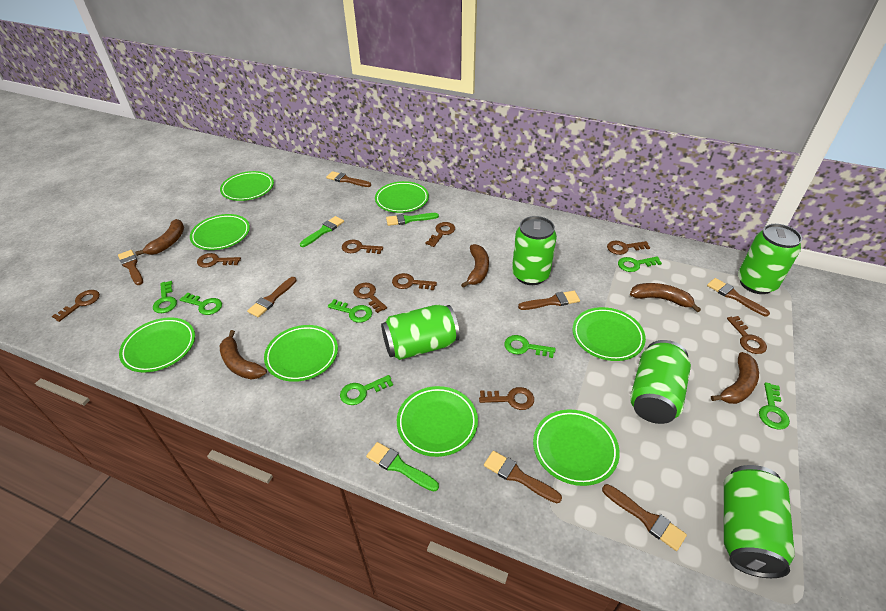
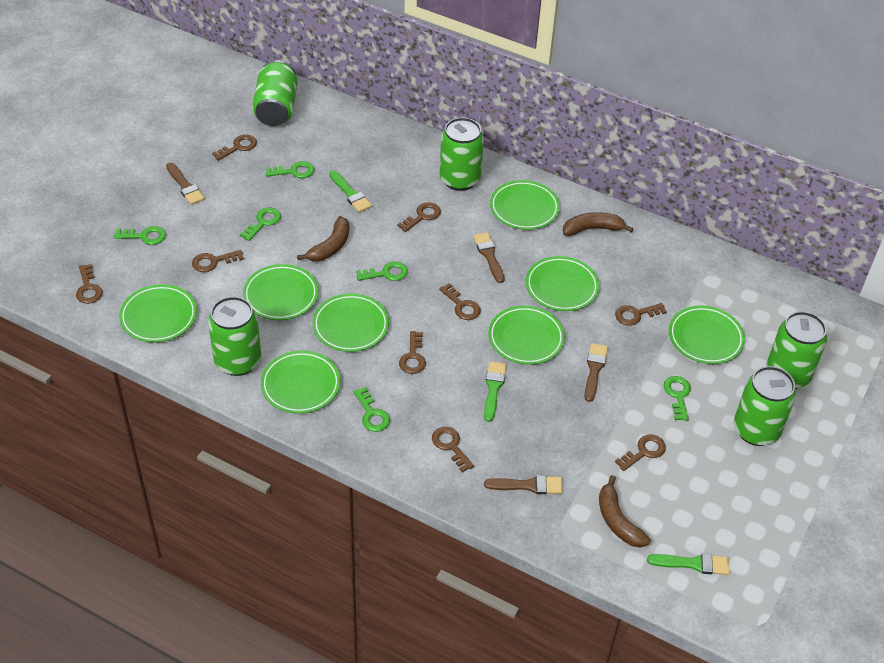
brown banana: [135,219,184,256] [220,330,267,380] [461,244,489,288] [630,283,701,312] [711,352,759,404] = 5 -> [297,216,349,261] [563,212,633,236] [599,475,651,547] = 3
brown brush: [118,250,143,285] [247,277,297,317] [326,171,371,187] [484,451,562,503] [518,291,580,310] [602,484,687,551] [707,278,770,316] = 7 -> [166,163,205,205] [473,232,505,283] [484,475,563,494] [584,343,608,402] = 4
green key: [153,281,177,313] [180,293,222,315] [328,299,372,323] [340,375,393,405] [504,335,555,358] [618,257,662,272] [759,382,790,430] = 7 -> [114,226,166,245] [240,208,281,241] [266,161,314,178] [354,387,390,432] [356,262,408,281] [664,376,691,421] = 6

